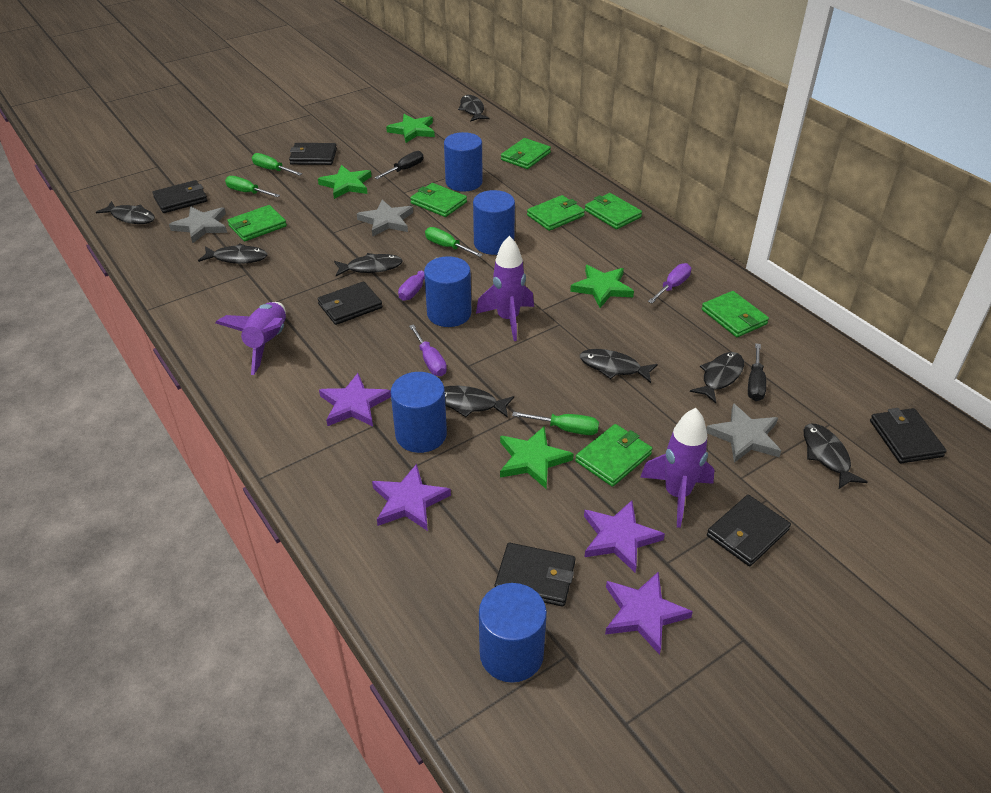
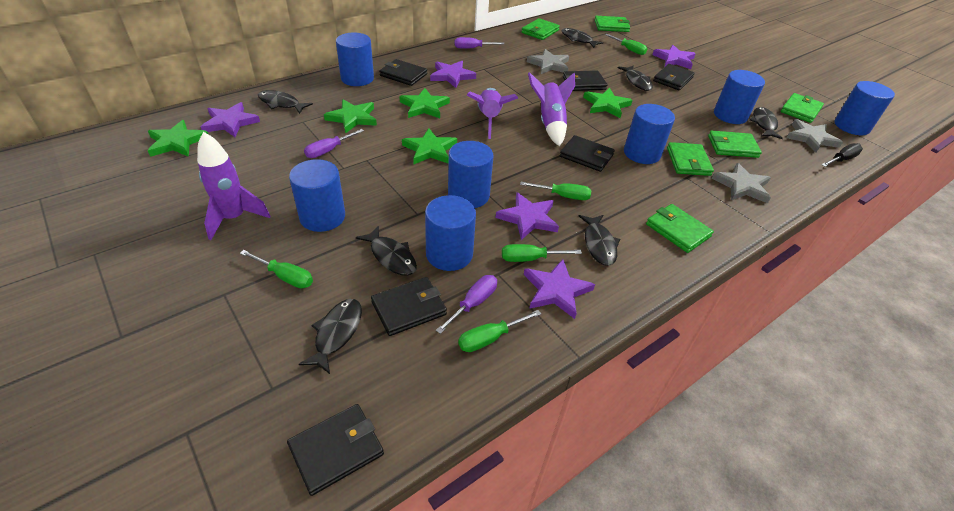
black fish: [96,201,155,224] [198,243,267,264] [334,253,403,276] [444,386,514,418] [458,95,490,122] [580,349,658,383] [690,352,744,403] [804,424,868,489] = 8 -> [258,90,313,114] [299,299,362,374] [356,226,417,276] [561,28,604,48] [579,215,620,266] [618,65,653,91] [750,107,783,139] = 7
black screwdriver: [375,151,423,179] [748,343,766,401] = 2 -> [821,143,863,167] = 1
blue cylinder: [391,372,447,453] [424,256,471,327] [444,132,483,192] [473,190,515,255] [479,583,547,683] = 5 -> [289,159,345,232] [336,32,374,86] [425,195,476,271] [448,141,493,208] [624,104,675,164] [714,70,765,124] [834,81,895,135] = 7
green screwdriver: [225,176,280,197] [252,153,302,176] [425,227,483,257] [512,412,599,435] = 4 -> [240,250,313,289] [458,310,541,352] [502,244,582,262] [520,182,592,200] [605,34,647,55] = 5
green star: [318,165,372,199] [386,114,435,143] [500,426,574,489] [570,265,634,308] = 4 -> [148,120,209,157] [324,99,377,133] [399,88,450,118] [402,128,457,164] [583,88,632,118] = 5
green wallet: [228,205,287,241] [410,183,467,217] [501,138,551,169] [527,195,585,231] [575,424,652,487] [585,193,642,229] [702,291,769,337] = 7 -> [521,18,560,40] [594,16,630,32] [646,204,714,253] [667,142,714,176] [708,131,762,158] [781,93,824,123] = 6
purple star: [319,373,391,426] [372,464,451,531] [584,500,665,572] [605,572,693,655] = 4 -> [201,102,260,137] [430,61,476,88] [496,192,559,240] [524,259,595,319] [653,45,696,69] = 5

